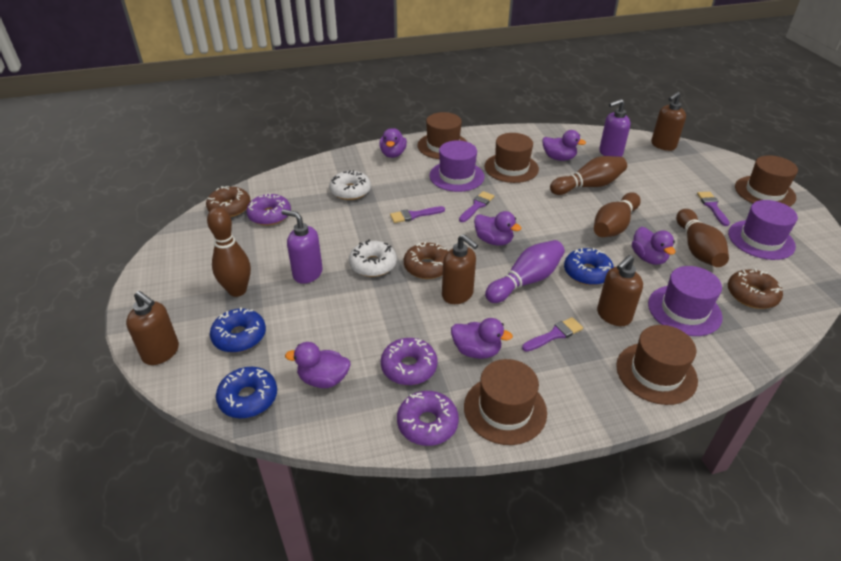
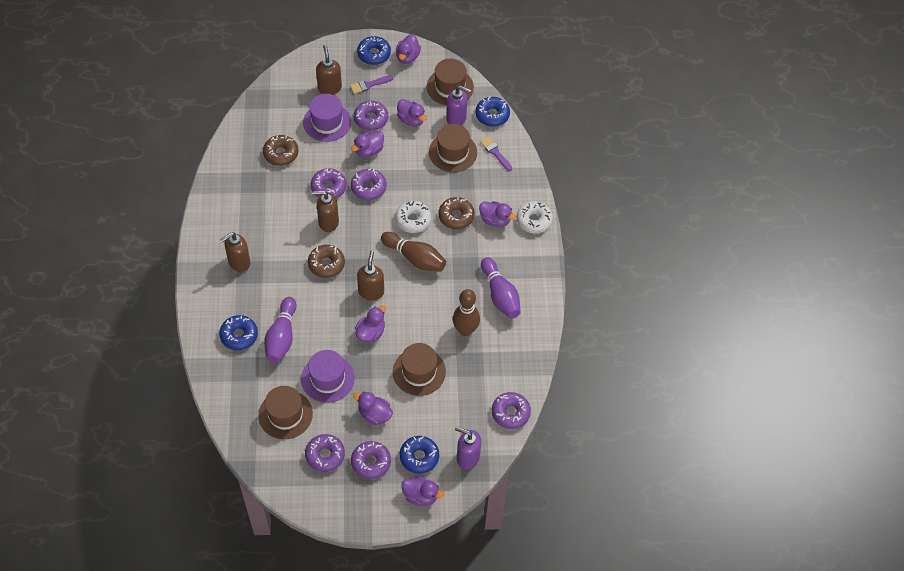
blue donut: [210,307,266,353] [216,367,277,418] [564,248,614,285] = 3 -> [219,315,258,350] [357,36,391,65] [400,436,439,474] [475,96,510,127] = 4
brown bowling pin: [207,207,251,297] [550,156,627,195] [594,192,641,237] [676,209,729,267] = 4 -> [381,232,446,272] [453,289,480,336] = 2
brown hat: [418,112,467,159] [464,359,547,445] [485,133,539,183] [616,325,698,405] [735,155,798,207] = 5 -> [258,386,313,439] [393,343,446,396] [427,59,474,106] [429,124,477,172] = 4
purple bowling pin: [485,240,565,303] = 1 -> [264,297,297,363] [481,257,521,319] = 2
purple brush: [390,206,445,223] [459,191,494,222] [522,317,583,352] [697,192,730,226] = 4 -> [350,75,393,94] [480,136,512,171] = 2
purple donut: [246,193,291,226] [381,338,437,385] [397,391,459,446] = 3 -> [305,434,345,472] [311,168,347,198] [351,169,387,200] [351,441,391,479] [354,101,388,131] [492,392,531,429] = 6
purple duck: [285,342,351,388] [379,128,407,158] [451,318,513,359] [474,211,521,246] [542,130,586,161] [632,227,675,265] = 6 -> [351,131,384,158] [353,391,393,425] [355,306,386,342] [396,34,421,64] [397,99,427,127] [401,476,444,506] [479,201,516,227] = 7
purple hat: [429,140,484,192] [648,266,723,336] [728,200,798,260] = 3 -> [301,350,355,403] [303,94,351,142] = 2

